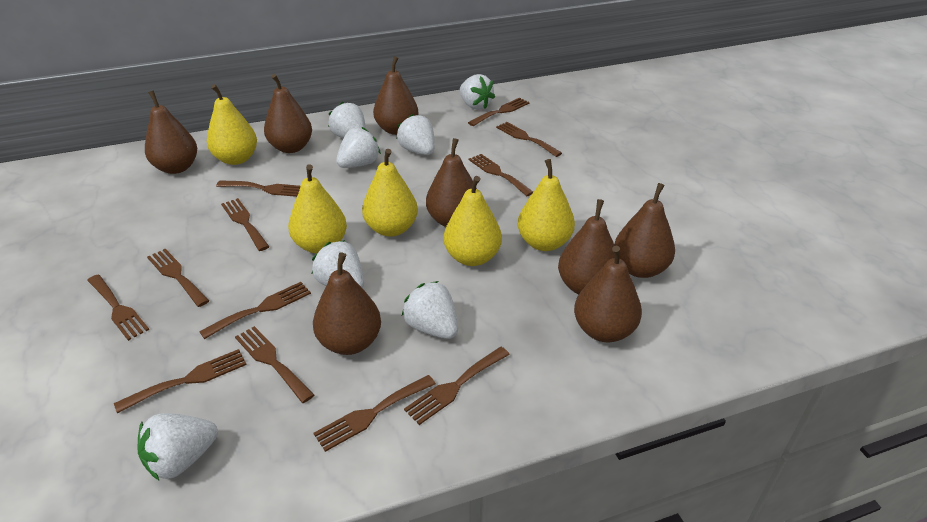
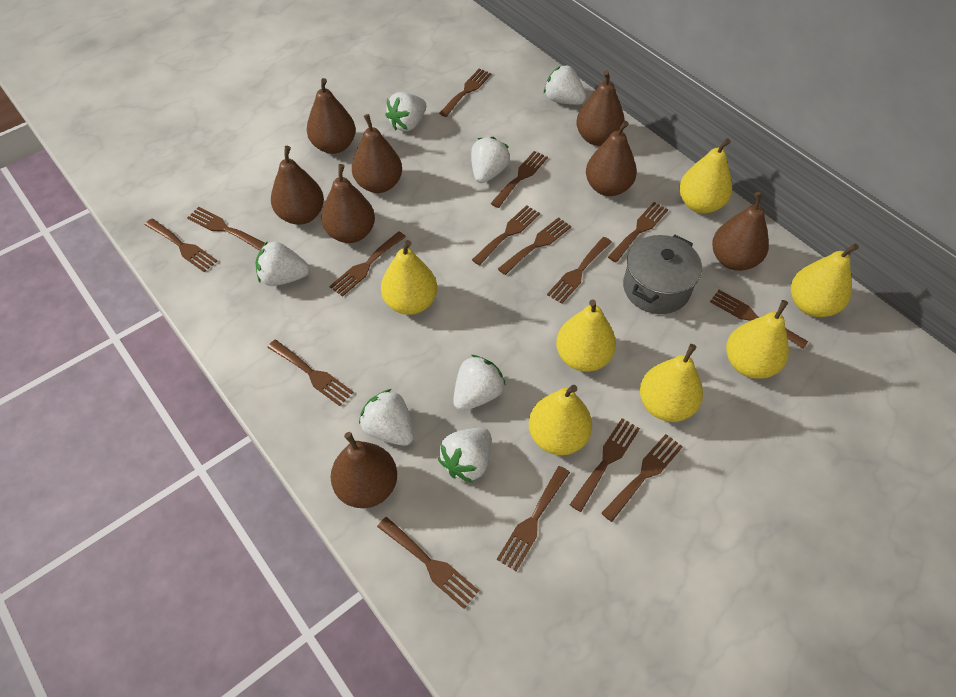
brown fork: [87,275,149,341] [114,349,247,413] [147,249,209,307] [199,282,311,339] [216,180,300,197] [221,198,270,251] [235,326,314,403] [313,375,436,452] [404,347,510,425] [468,98,530,126] [469,154,533,196] [496,122,562,157] = 12 -> [145,219,217,272] [187,207,265,251] [267,340,354,406] [329,232,406,297] [377,517,479,609] [439,69,492,117] [472,205,540,265] [490,151,548,208] [497,466,570,571] [498,217,571,275] [547,237,612,304] [570,418,640,512] [601,434,683,522] [608,202,668,262] [710,290,808,349] = 15
grey pot: none = 0 -> [623,235,702,314] = 1
yellow pear: [207,84,257,165] [288,164,347,253] [362,149,418,237] [444,176,502,266] [518,159,575,251] = 5 -> [381,240,437,315] [529,385,592,455] [556,299,616,372] [640,344,703,422] [679,138,732,214] [726,300,789,379] [791,244,859,317] = 7

